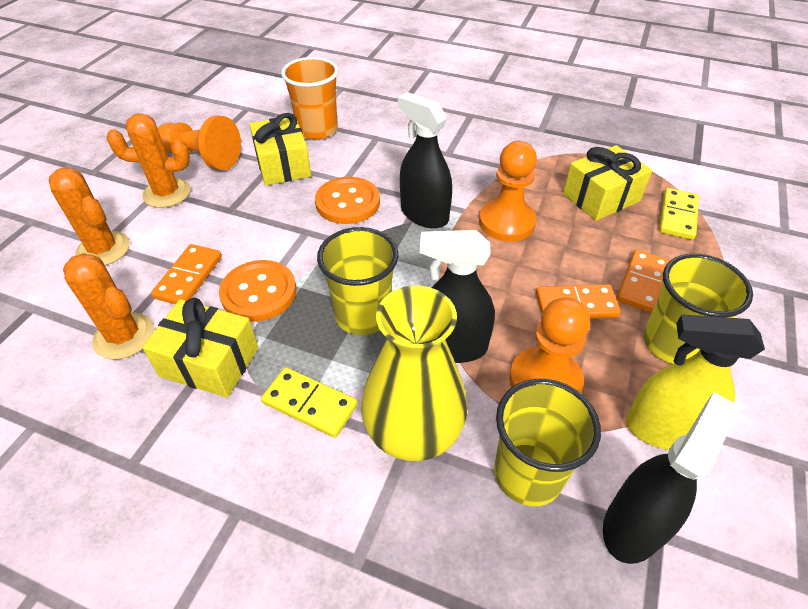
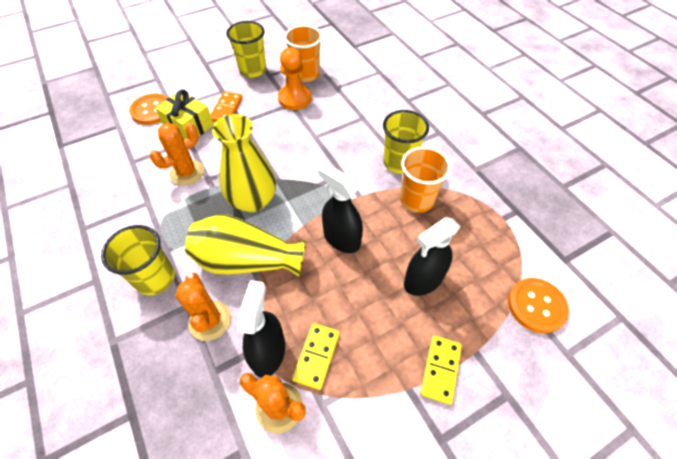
orange cup: [281,57,338,140] = 1 -> [284,25,322,82] [400,146,451,213] = 2
orange domino: [151,244,222,304] [536,284,621,318] [617,249,670,313] = 3 -> [211,92,243,122] = 1
orange pawn: [158,116,241,170] [479,141,537,242] [509,297,590,393] = 3 -> [278,48,312,110] = 1
yellow gift: [142,298,258,398] [249,113,311,185] [563,145,652,221] = 3 -> [155,90,214,139] = 1
yellow spray bottle: [626,315,765,450] = 1 -> none = 0
yellow vase: [361,286,467,461] = 1 -> [185,214,306,277] [212,114,276,212] = 2

